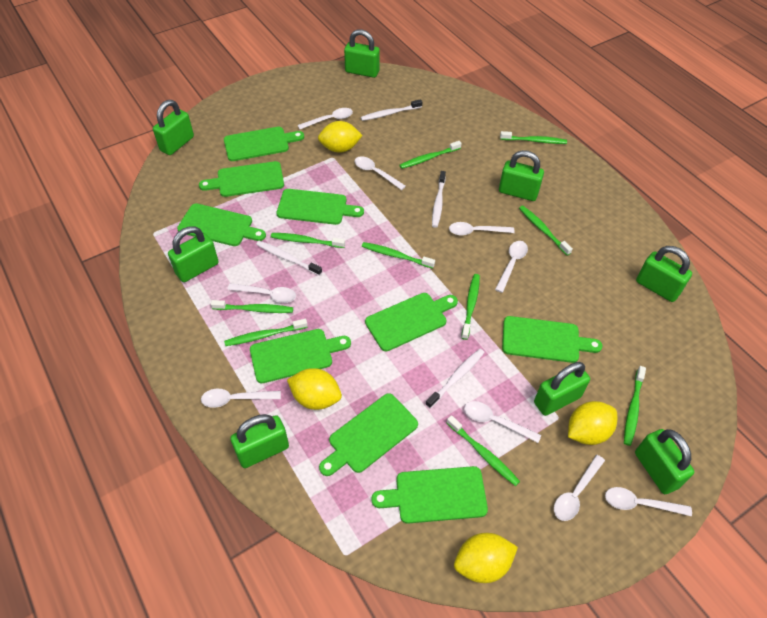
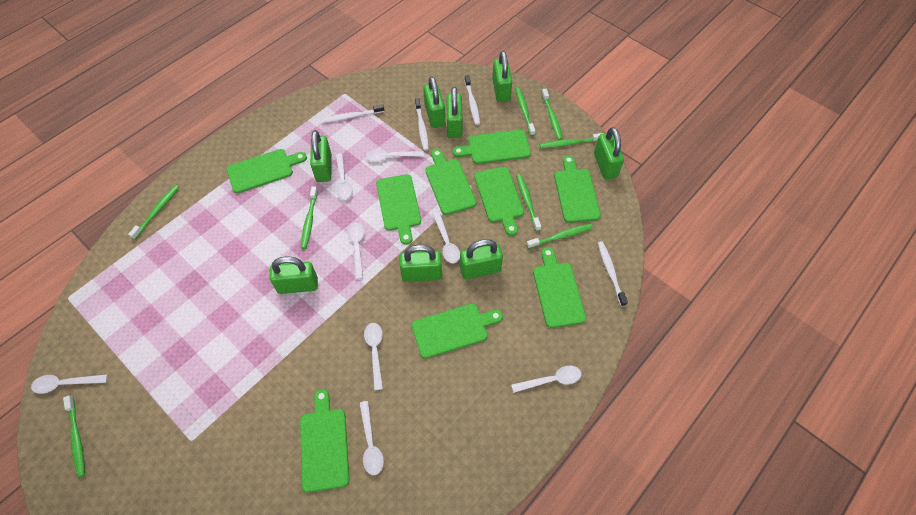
green toothbrush: [211,300,293,313] [224,319,308,346] [271,233,345,248] [362,242,435,269] [400,141,462,169] [447,415,520,486] [461,274,480,340] [500,131,567,144] [519,206,573,256] [624,366,646,446] = 10 -> [63,395,85,477] [128,185,179,239] [301,186,318,249] [515,88,535,136] [516,174,541,231] [527,224,593,249] [540,133,604,148] [542,89,563,140] = 8
white spoon: [201,389,281,408] [227,283,296,303] [298,108,353,129] [355,157,406,190] [449,222,515,236] [464,401,541,443] [495,241,528,293] [554,455,605,521] [605,487,692,516] = 9 -> [31,374,108,394] [336,153,353,199] [348,222,365,279] [359,401,384,475] [364,323,383,390] [366,149,424,162] [433,212,460,263] [511,365,581,393] = 8
yellow lemon: [287,368,342,410] [318,121,363,153] [454,533,518,583] [568,401,617,445] = 4 -> none = 0

